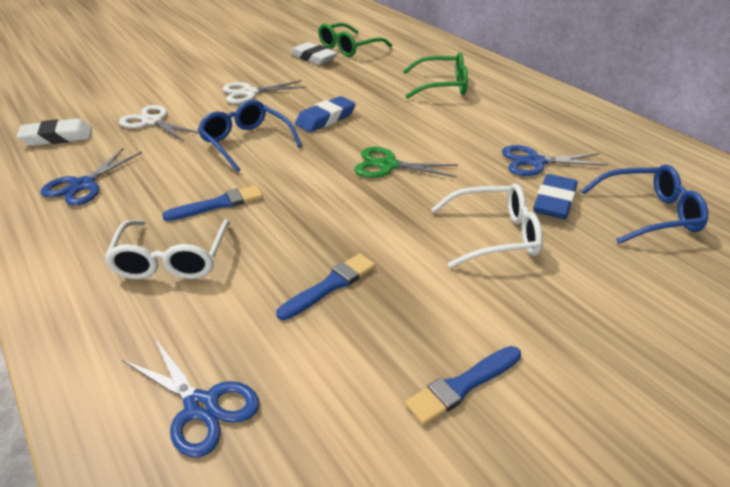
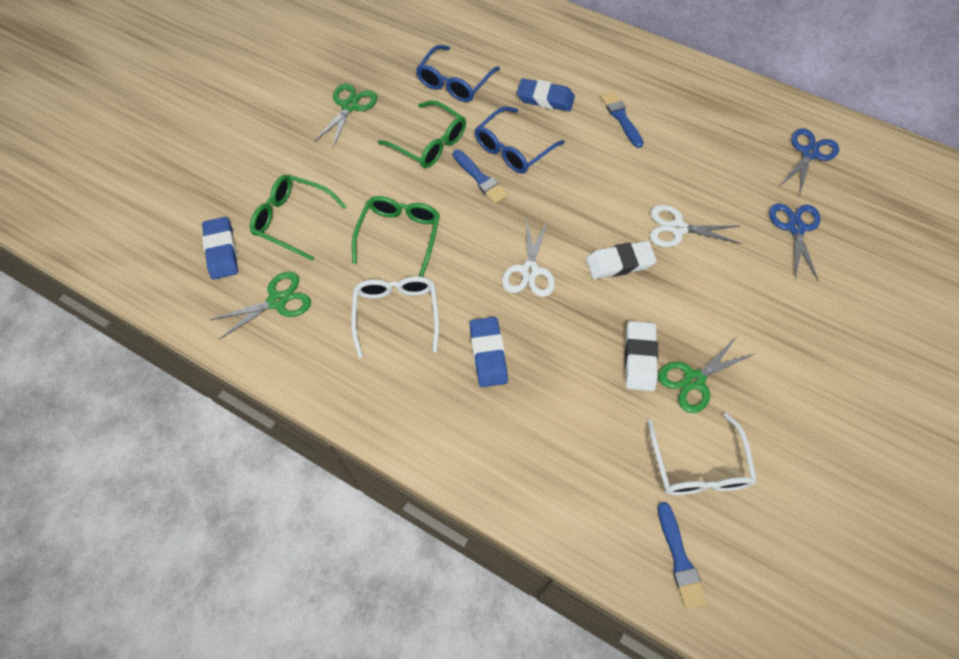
blue eraser: [295,96,356,132] [533,174,578,219] = 2 -> [202,217,238,279] [470,317,508,387] [517,78,575,112] = 3
blue scissors: [40,148,142,205] [122,339,260,458] [502,145,608,176] = 3 -> [769,203,821,281] [780,128,839,197] = 2
green glasses: [318,23,392,57] [403,53,468,99] = 2 -> [250,175,347,261] [352,196,440,277] [378,100,466,168] = 3
green scissors: [354,147,458,178] = 1 -> [210,271,311,340] [314,83,377,148] [658,338,754,413] = 3

